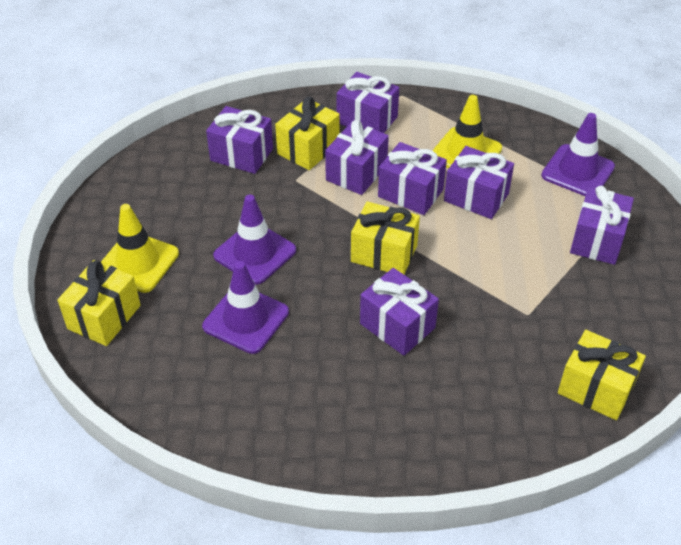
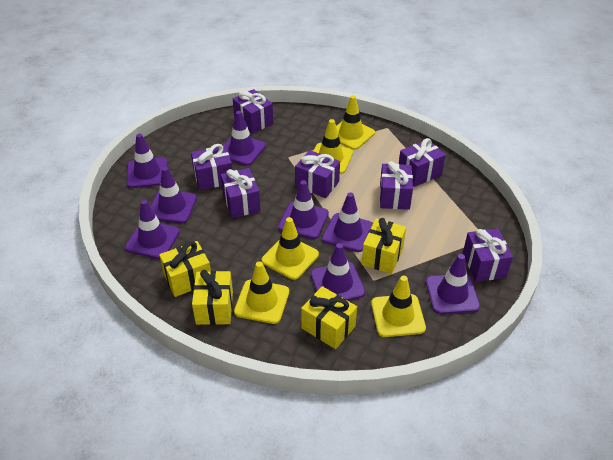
purple traffic cone: [202,261,289,354] [213,195,296,285] [541,113,615,196] = 3 -> [125,200,180,259] [127,134,167,188] [150,167,197,223] [223,111,266,166] [278,180,329,239] [311,243,365,301] [322,192,373,252] [426,254,480,314] = 8
yellow traffic cone: [101,204,179,293] [432,95,502,168] = 2 -> [234,261,289,324] [262,217,319,280] [314,119,353,174] [336,95,375,150] [371,276,426,337] = 5

